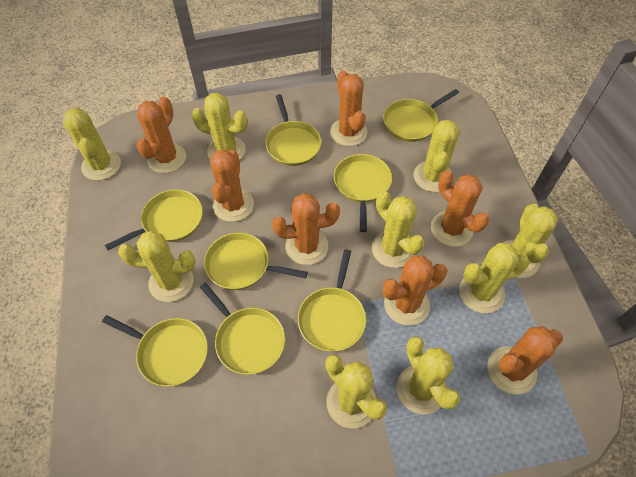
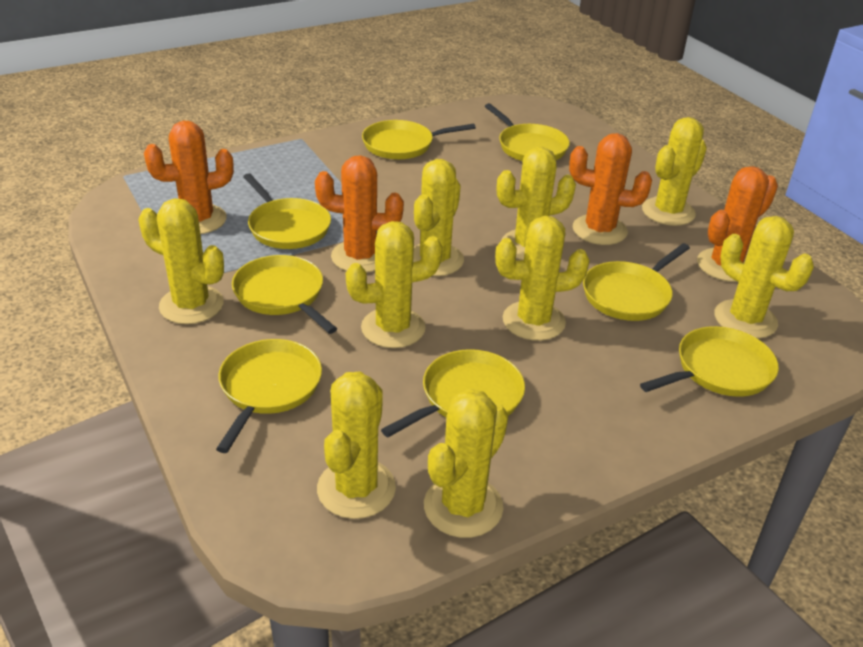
orange cactus: [136,97,186,173] [210,149,254,222] [272,193,340,265] [330,71,367,146] [382,256,447,326] [431,170,489,247] [487,326,563,395] = 7 -> [144,121,234,234] [315,155,404,273] [569,133,652,245] [697,166,778,282] = 4

